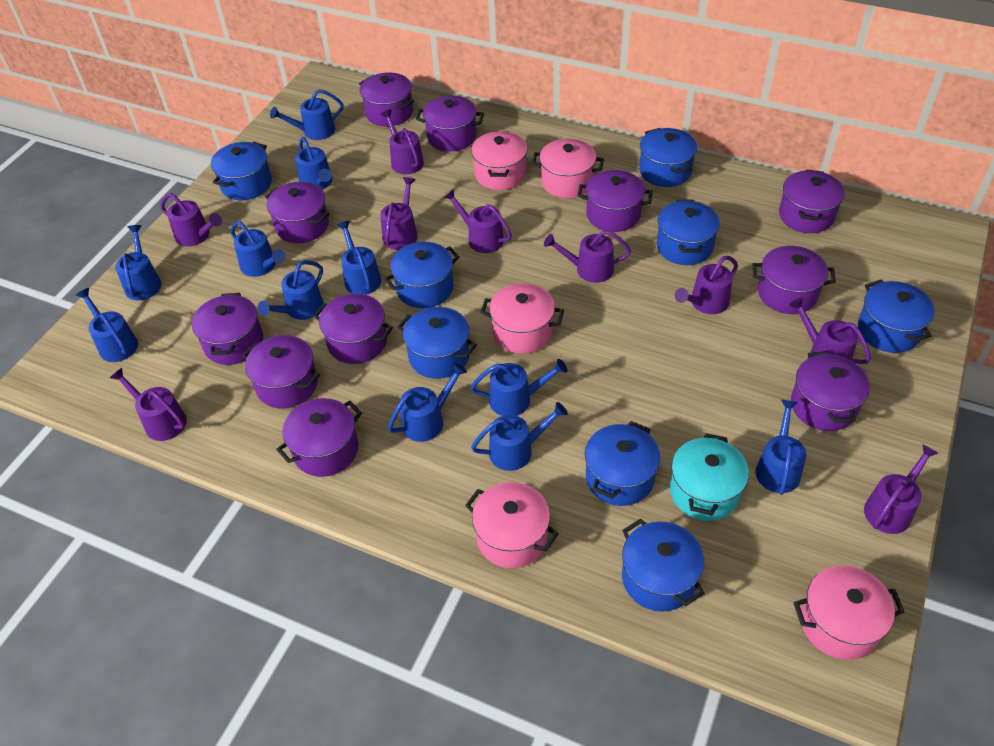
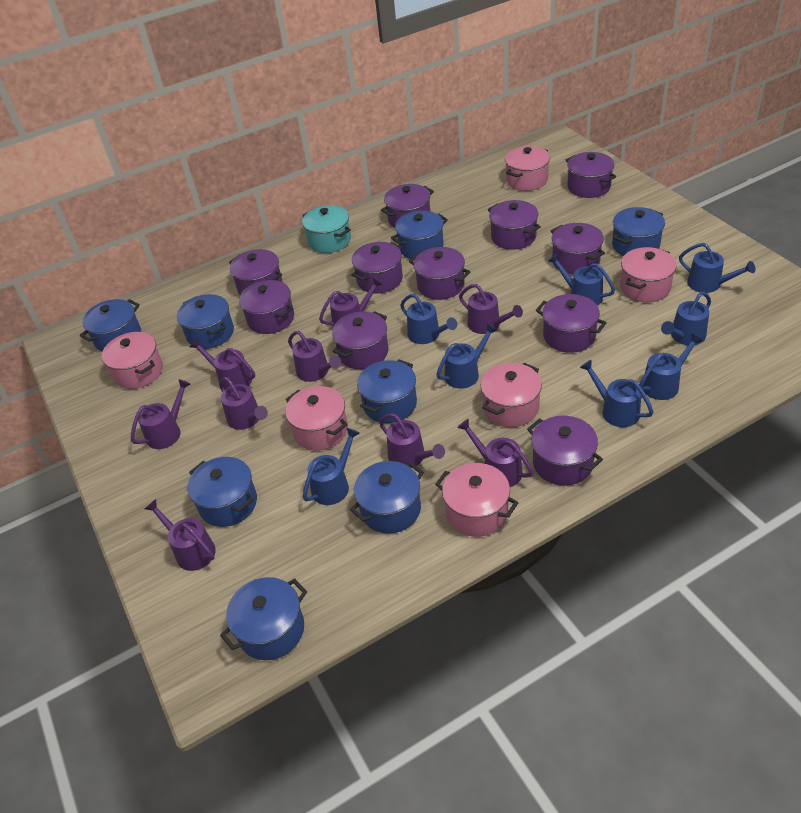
blue watering can: [76,288,138,362] [115,225,161,300] [231,221,285,277] [258,260,323,320] [270,89,344,140] [295,137,332,190] [337,221,381,295] [388,363,467,442] [471,359,568,416] [471,402,568,471] [755,400,806,495] = 11 -> [303,428,360,505] [400,294,457,344] [436,324,498,388] [548,253,615,306] [580,360,653,427] [639,334,703,400] [661,292,711,345] [679,243,755,293] = 8
pink pot: [465,482,558,568] [471,131,528,190] [480,283,564,354] [532,139,604,198] [793,565,905,660] = 5 -> [102,332,163,389] [285,386,348,451] [435,463,518,537] [481,363,542,427] [505,146,550,191] [620,247,677,302] = 6

